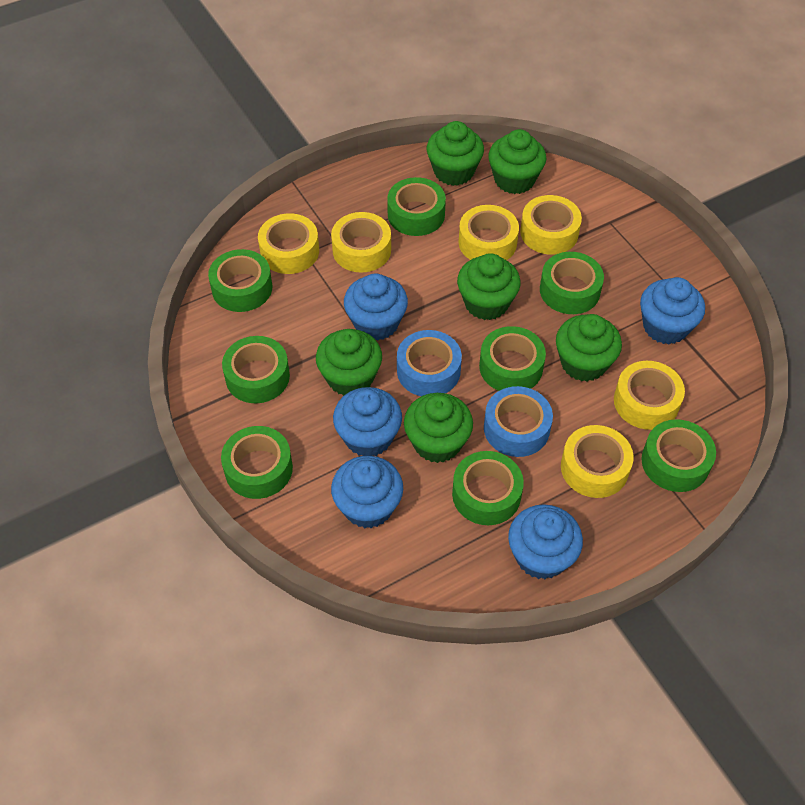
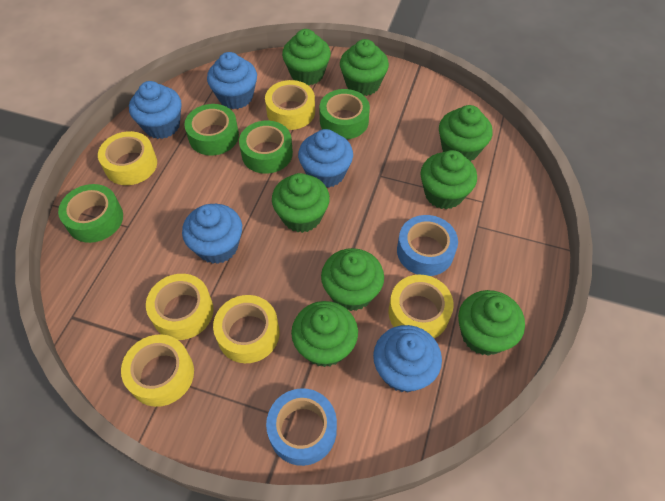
green cupcake: [316,329,382,396] [404,393,473,463] [427,121,484,186] [457,253,521,320] [488,129,546,194] [556,314,622,382] = 6 -> [272,173,330,233] [282,29,331,85] [291,301,358,367] [321,248,384,311] [340,39,389,96] [420,150,477,209] [439,105,493,161] [458,290,525,355] = 8
green tape: [208,249,272,312] [221,426,293,499] [222,336,290,403] [387,177,446,236] [452,451,524,525] [479,326,546,391] [540,252,604,314] [641,419,716,492] = 8 -> [58,184,123,243] [184,104,239,156] [239,121,293,174] [319,89,370,139] = 4

